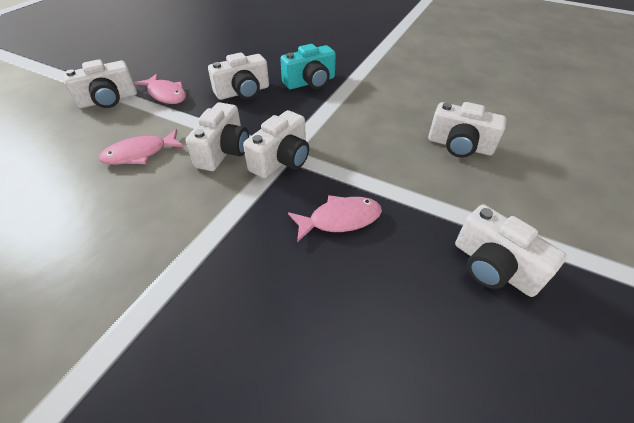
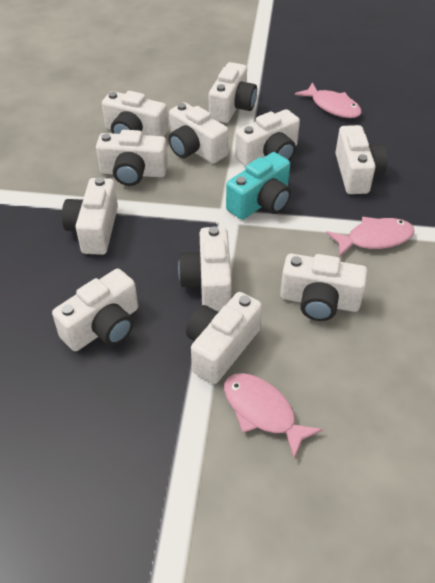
white camera: [63,59,137,108] [186,102,249,171] [208,52,269,100] [243,110,309,179] [428,102,506,158] [455,205,567,297] = 6 -> [52,269,138,351] [62,177,118,255] [96,130,168,186] [102,91,168,137] [169,102,228,164] [178,226,232,311] [186,292,262,384] [209,62,257,123] [235,109,300,167] [280,253,367,321] [335,125,388,194] = 11

